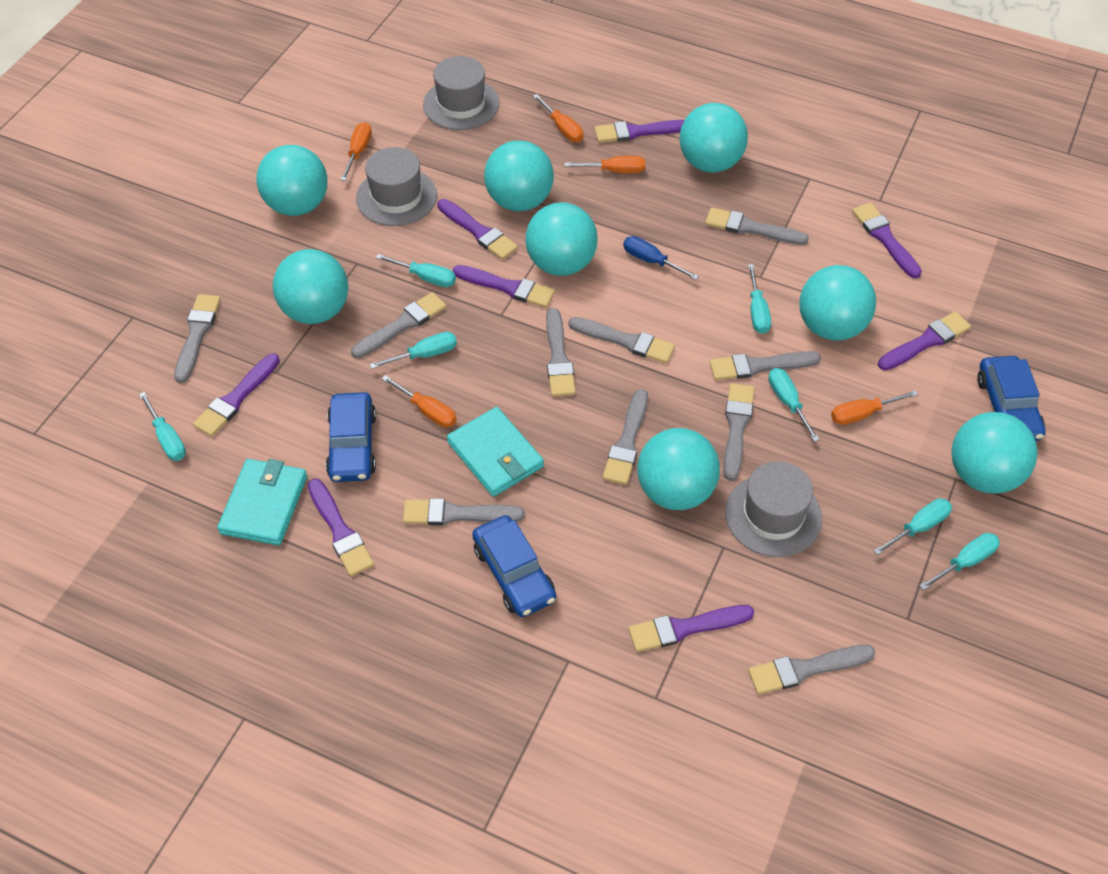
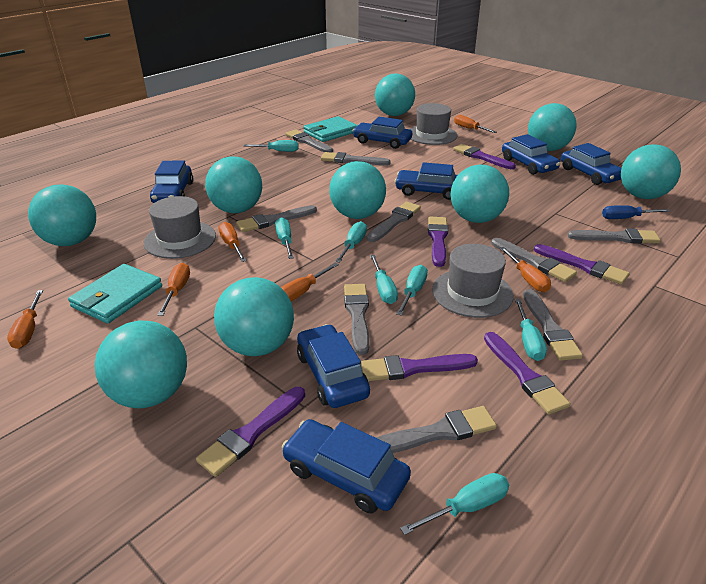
blue car: [326,392,376,482] [472,515,556,617] [977,356,1046,441] = 3 -> [150,161,193,203] [282,419,411,513] [297,324,370,408] [352,117,412,149] [395,162,458,200] [502,134,561,175] [561,143,621,185] = 7
grey brush: [174,294,221,383] [351,292,447,358] [403,498,524,526] [546,308,576,397] [568,317,675,363] [603,389,648,485] [705,207,809,245] [709,351,821,380] [723,383,755,481] [748,645,875,694] = 10 -> [236,205,317,232] [285,129,333,153] [321,152,391,165] [344,284,369,355] [367,202,421,242] [376,406,497,453] [491,238,577,282] [523,289,583,361] [568,228,661,244] = 9
orange screwdriver: [341,122,372,181] [382,375,457,428] [533,94,584,142] [565,156,645,173] [831,390,918,425] = 5 -> [7,290,43,349] [158,263,190,316] [219,222,247,262] [281,263,339,301] [454,115,497,133] [500,247,551,292] = 6
purple brush: [193,353,280,437] [308,479,374,576] [437,199,518,260] [453,265,555,308] [594,120,684,143] [628,605,754,652] [852,203,922,278] [878,311,971,371] = 8 -> [196,387,305,477] [361,354,478,381] [428,217,448,267] [453,144,516,169] [484,332,570,415] [534,244,629,285] = 6
turquoise ball: [257,145,327,216] [273,249,348,324] [484,141,554,211] [525,202,598,276] [637,428,720,510] [680,103,748,173] [800,265,876,341] [951,412,1038,494] = 8 -> [28,184,96,246] [95,321,187,408] [205,156,262,213] [214,277,294,356] [329,161,386,219] [375,73,415,116] [450,165,509,223] [528,103,577,151] [621,144,681,199] = 9

